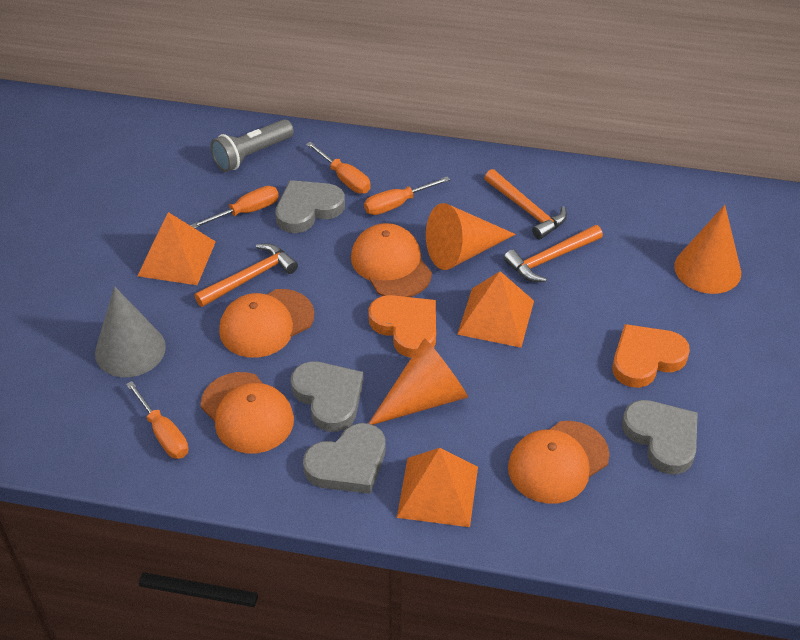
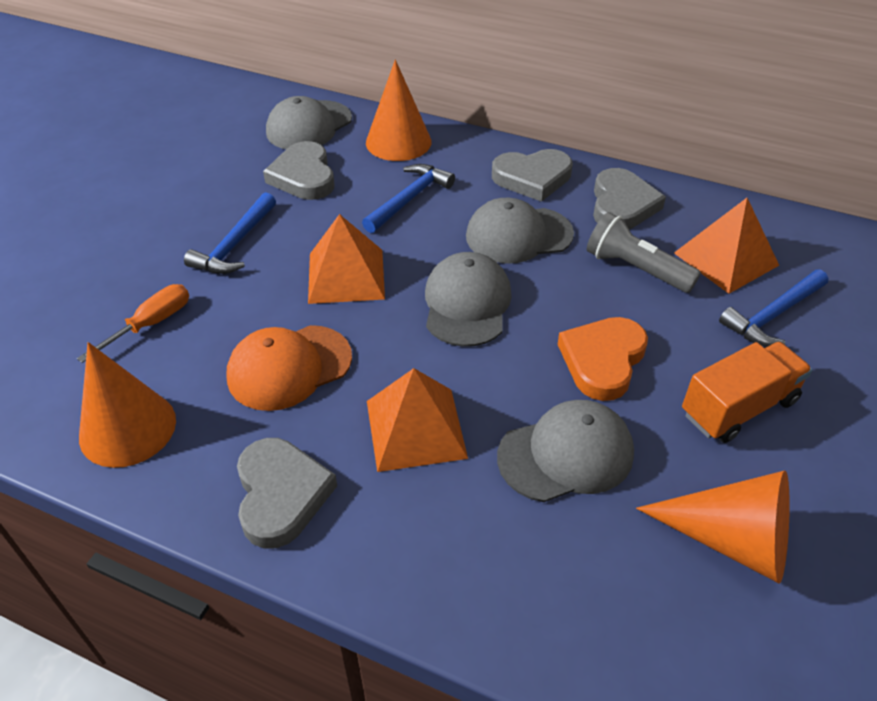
blue hammer: none = 0 -> [184,192,276,274] [362,164,455,233] [719,270,828,346] = 3
grey cap: none = 0 -> [266,96,352,149] [425,252,512,347] [466,198,574,264] [497,400,634,502] = 4
grey cone: [95,286,166,377] = 1 -> none = 0
orange cap: [201,372,294,453] [219,289,314,358] [351,223,432,297] [508,421,610,504] = 4 -> [226,325,352,411] = 1
orange hammer: [194,243,298,307] [484,169,567,239] [504,225,603,282] = 3 -> none = 0
orange heart: [368,295,436,358] [612,324,690,388] = 2 -> [557,317,648,401] = 1
orange screwdriver: [126,381,188,459] [191,186,279,228] [306,142,371,194] [364,176,450,215] = 4 -> [77,284,189,363] = 1
orange truck: none = 0 -> [682,342,812,443] = 1

